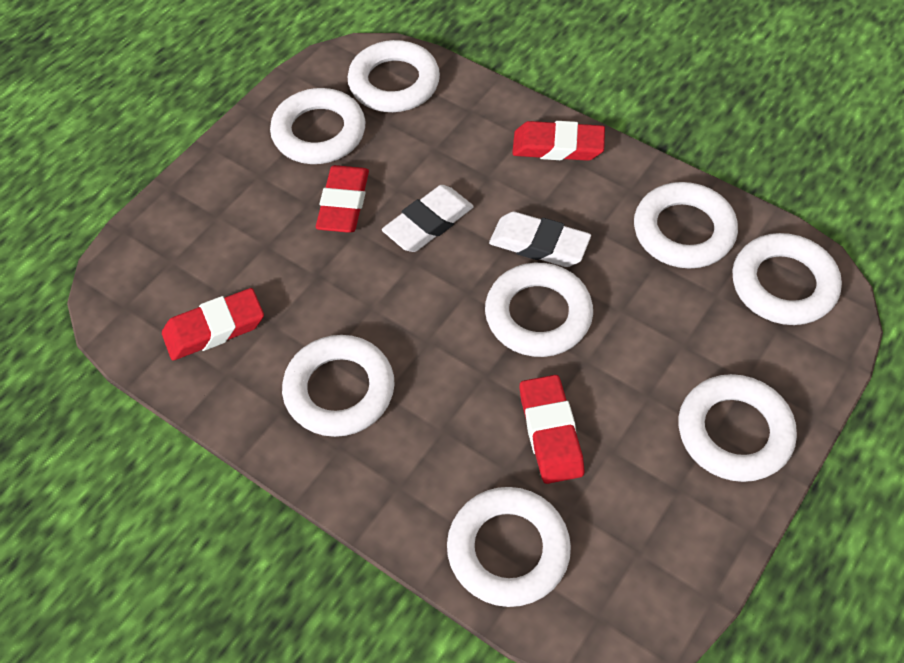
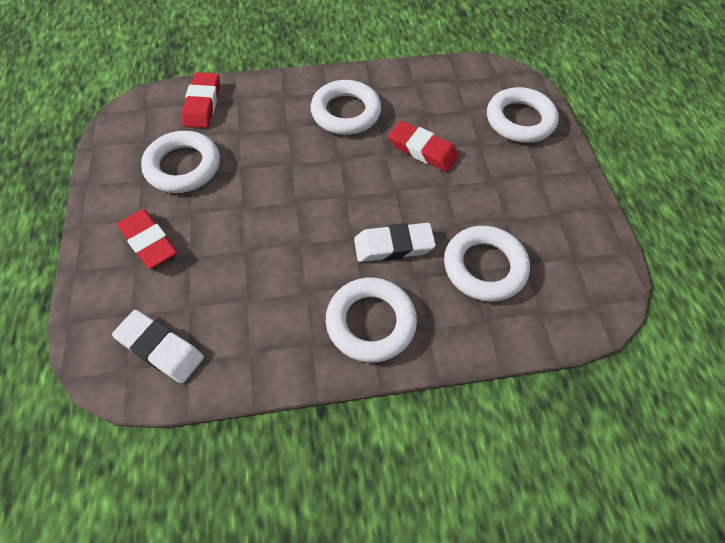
red eraser: [162,288,264,360] [316,165,369,233] [512,121,605,161] [519,375,584,484] = 4 -> [117,209,177,269] [182,72,220,128] [389,121,459,172] = 3
white ring: [270,88,365,164] [282,335,395,437] [348,40,440,112] [447,487,571,607] [485,263,593,357] [634,182,738,269] [679,374,797,482] [732,233,842,325] = 8 -> [141,131,220,193] [311,80,381,135] [326,278,417,363] [444,226,530,302] [487,87,559,143] = 5

